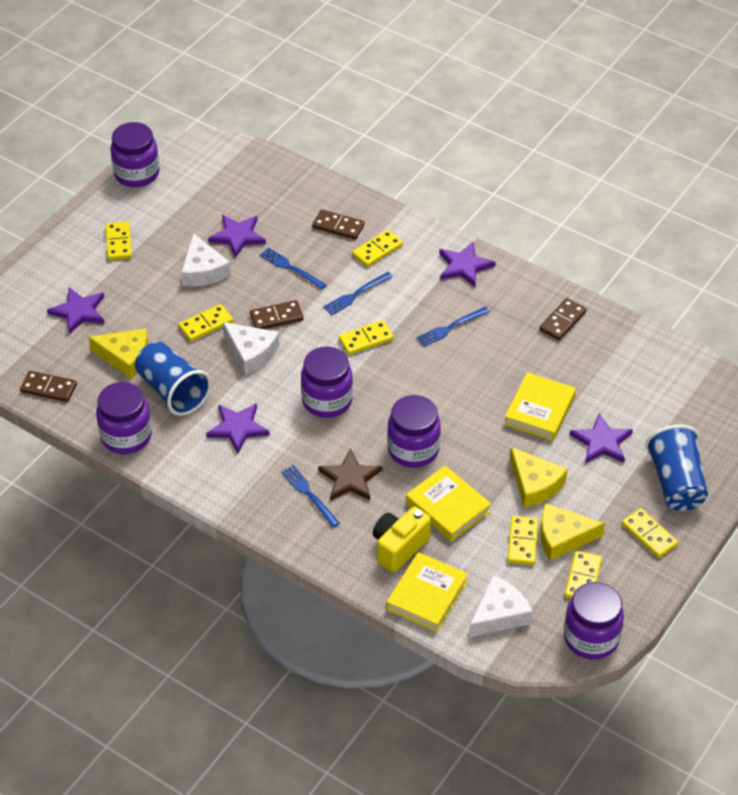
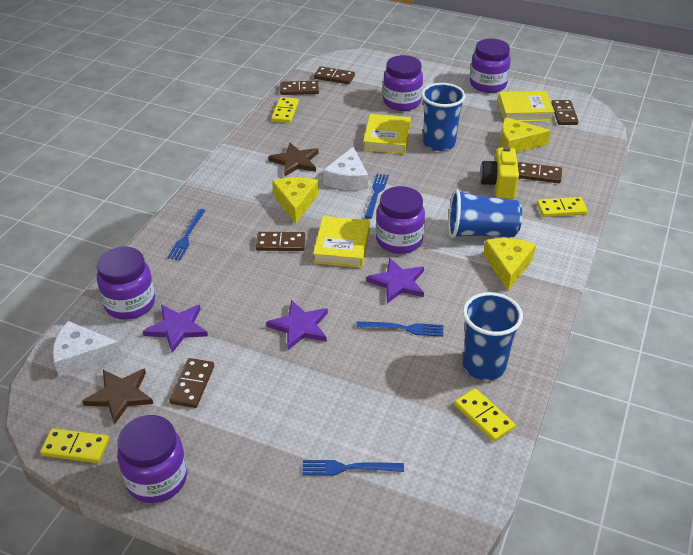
blue cup: [135,341,212,416] [645,424,708,511] = 2 -> [421,83,466,152] [448,190,522,238] [463,292,523,380] = 3
brown domino: [20,371,77,402] [250,300,304,329] [312,209,364,240] [539,298,586,340] = 4 -> [169,358,214,408] [256,232,305,251] [280,81,319,95] [314,66,355,84] [518,162,562,183] [551,100,579,125] = 6
brown star: [318,449,382,501] = 1 -> [82,368,153,425] [268,143,318,177] = 2
purple star: [47,287,105,334] [206,403,269,453] [208,215,266,258] [439,242,496,287] [570,413,633,463] = 5 -> [143,305,208,353] [266,300,328,350] [366,258,424,303] = 3
white cheese: [181,233,231,286] [223,322,279,375] [469,575,533,637] = 3 -> [53,321,122,377] [323,147,368,190] = 2
yellow domino: [106,221,132,260] [179,304,233,342] [339,320,394,355] [352,230,403,267] [507,516,539,565] [564,551,602,599] [622,508,678,558] = 7 -> [40,428,109,463] [271,97,299,123] [454,388,515,442] [537,197,588,217] = 4

